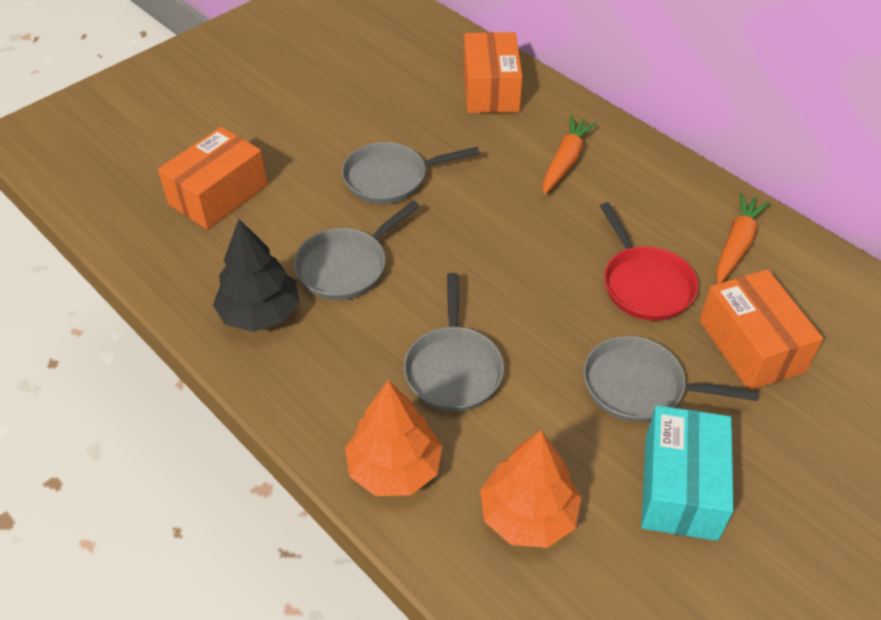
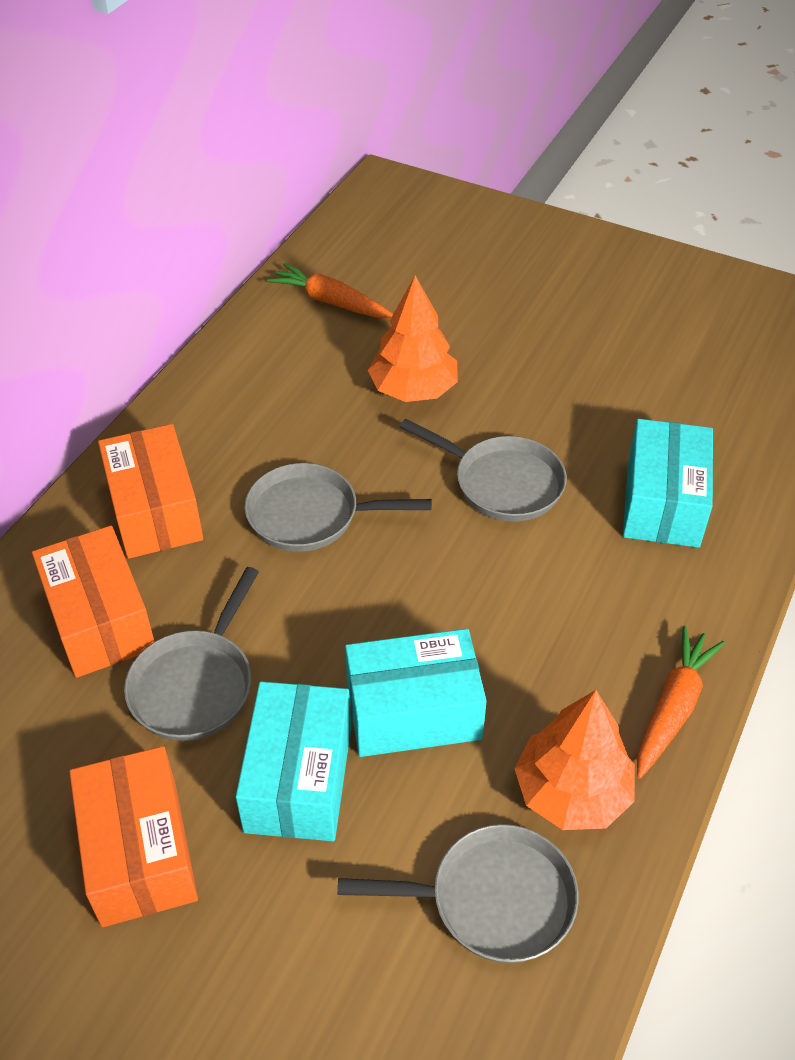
black tree: [213,219,299,332] = 1 -> none = 0
red pan: [600,202,698,321] = 1 -> none = 0
turquoise box: [641,405,734,541] = 1 -> [235,681,351,841] [345,629,487,757] [623,419,713,548] = 3

